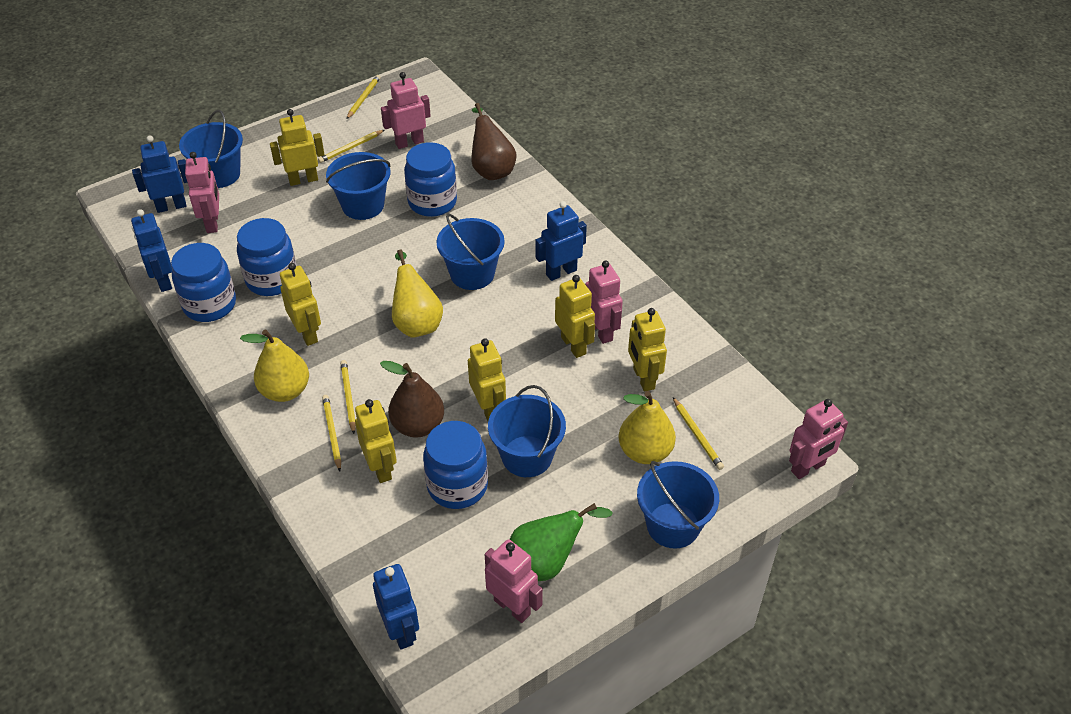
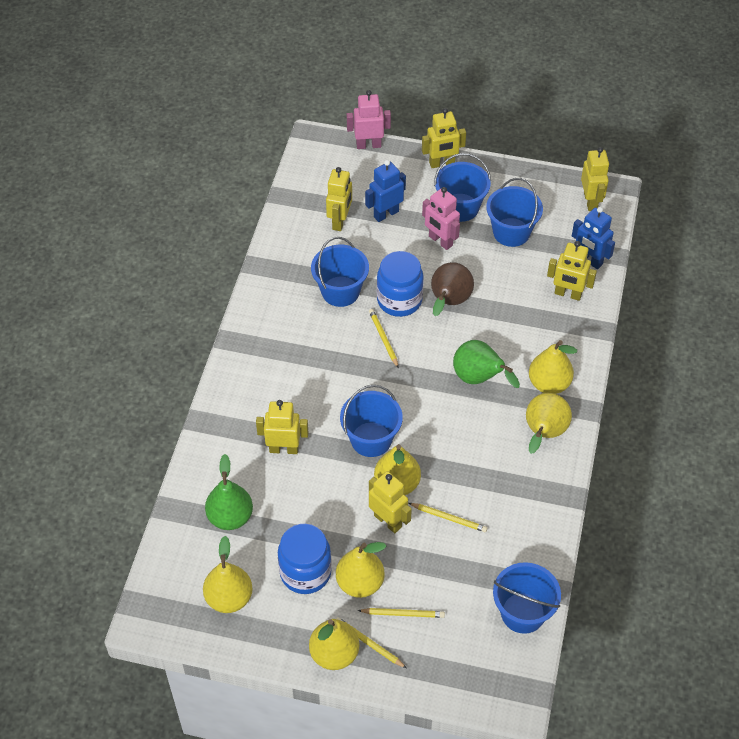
blue jar: [171,243,236,322] [237,218,297,296] [404,142,457,217] [423,421,488,509] = 4 -> [278,524,332,594] [377,251,424,317] = 2
blue robot: [131,209,172,292] [132,135,188,213] [373,564,419,650] [535,201,587,281] = 4 -> [365,160,406,222] [572,207,615,269] = 2
brown pear: [380,361,444,438] [471,103,516,180] = 2 -> [431,262,474,316] = 1
green pear: [510,503,613,581] = 1 -> [205,454,253,530] [453,340,520,388] = 2
pink robot: [185,152,219,233] [381,72,431,149] [485,539,543,623] [585,260,623,344] [789,399,848,479] = 5 -> [347,90,391,149] [422,187,460,250] = 2
yellow pear: [240,329,309,402] [392,250,443,337] [619,391,676,464] = 3 -> [203,536,253,613] [309,619,359,670] [336,542,386,598] [374,444,421,495] [526,393,572,454] [529,340,577,394] = 6
yellow pencil: [318,130,384,163] [322,395,341,471] [340,360,356,434] [347,75,381,119] [673,397,724,470] = 5 -> [336,617,407,668] [358,608,445,618] [369,309,399,368] [409,503,487,532] = 4

